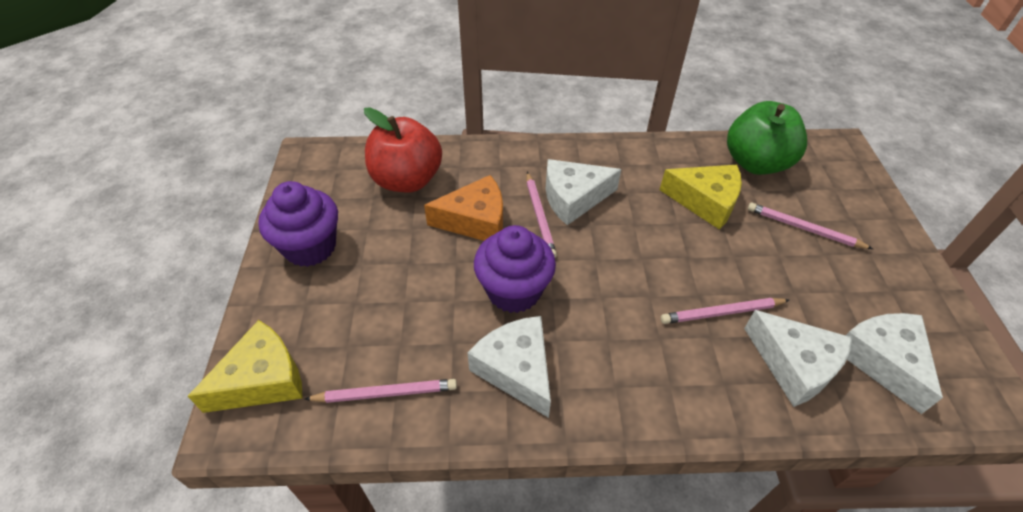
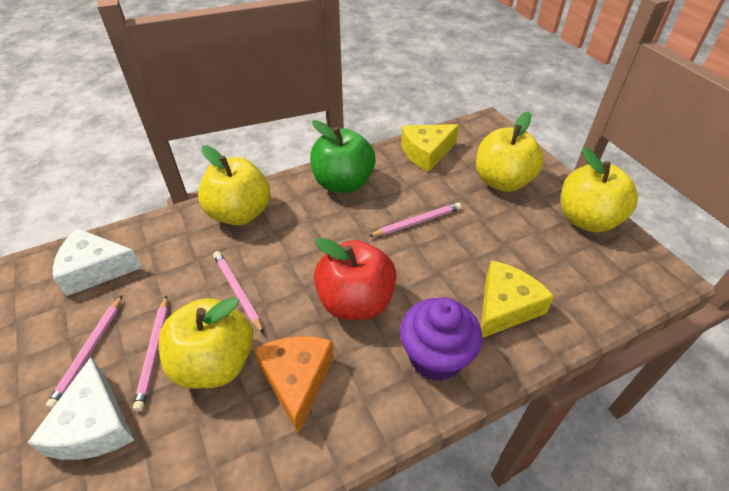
purple cupcake: [258,181,338,267] [474,225,556,313] = 2 -> [400,297,482,381] = 1
white cheese: [468,316,551,418] [546,159,621,225] [744,310,852,407] [846,313,943,414] = 4 -> [27,357,134,460] [53,228,142,296] = 2
yellow apple: none = 0 -> [159,297,253,389] [198,146,271,226] [476,112,544,192] [561,147,638,232] = 4

